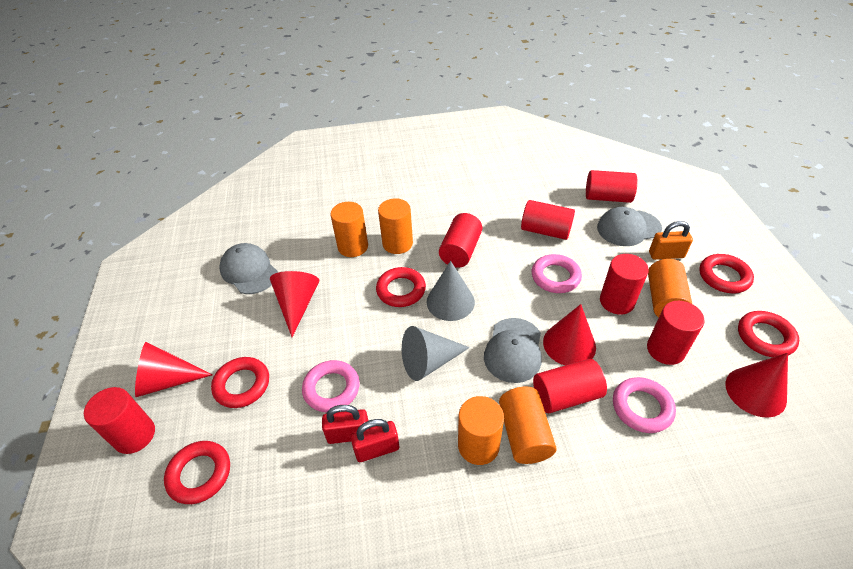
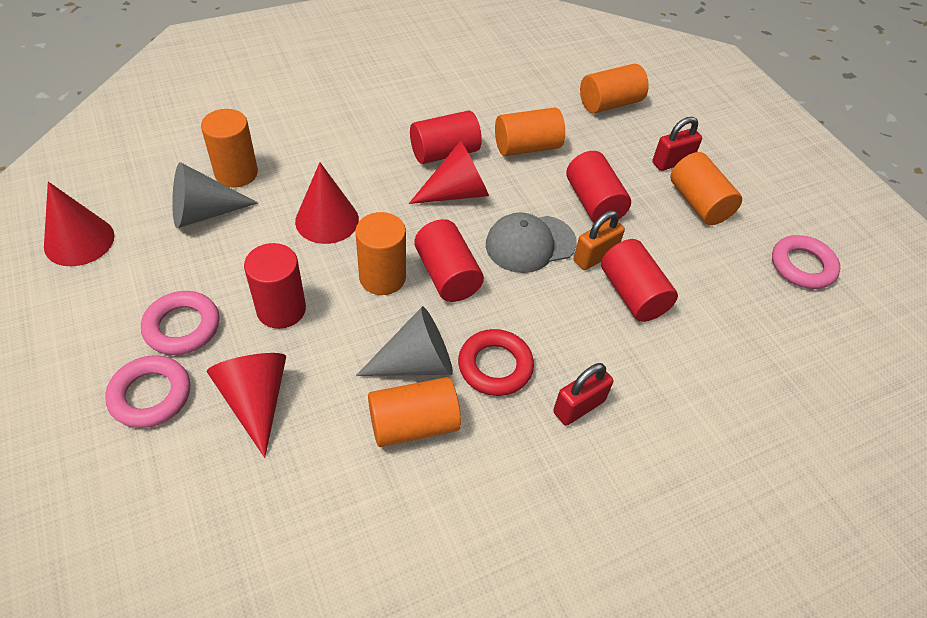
grey cap: [219,243,278,294] [484,318,542,383] [597,207,662,246] = 3 -> [486,212,577,273] = 1
orange cylinder: [330,202,368,257] [378,198,413,254] [458,396,504,465] [499,387,557,464] [648,259,692,317] = 5 -> [201,109,258,188] [355,212,406,295] [368,377,461,447] [495,107,565,156] [580,64,648,113] [670,152,742,225] = 6
red cylinder: [84,387,155,454] [439,213,482,268] [521,200,575,240] [533,359,607,413] [586,170,637,203] [600,254,649,315] [647,301,705,365] = 7 -> [244,243,306,329] [410,111,482,164] [414,219,484,302] [566,151,631,223] [601,239,678,322] = 5
red ring: [164,441,230,504] [211,357,269,408] [376,267,426,307] [699,254,754,293] [738,311,799,357] = 5 -> [458,329,534,396] = 1

